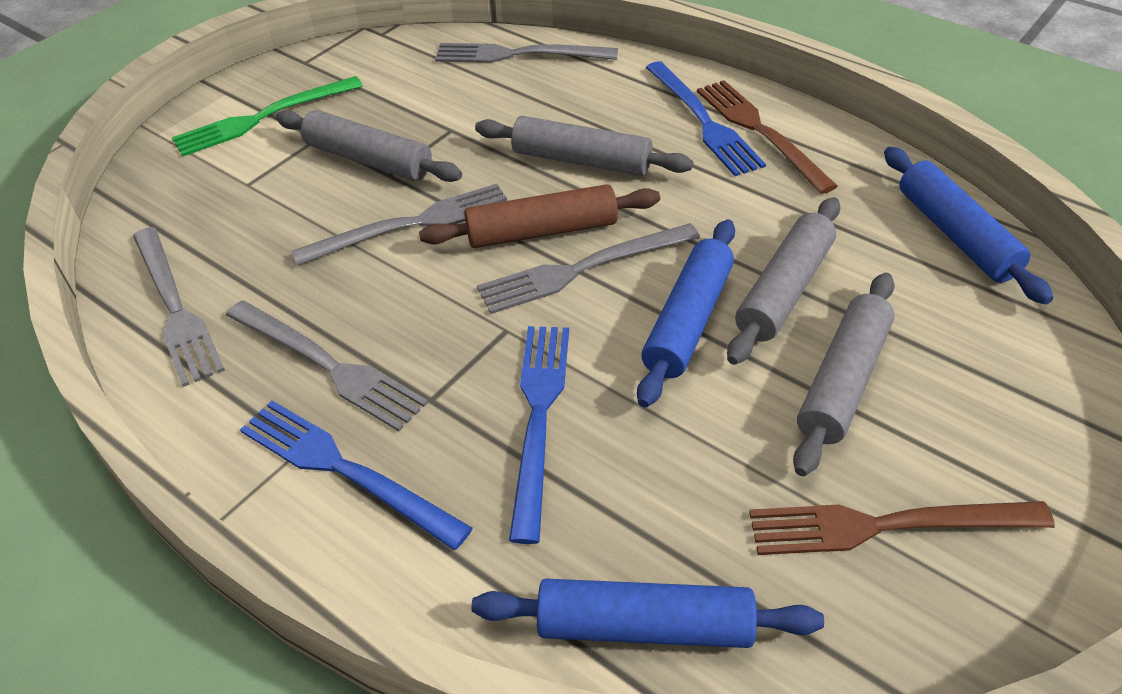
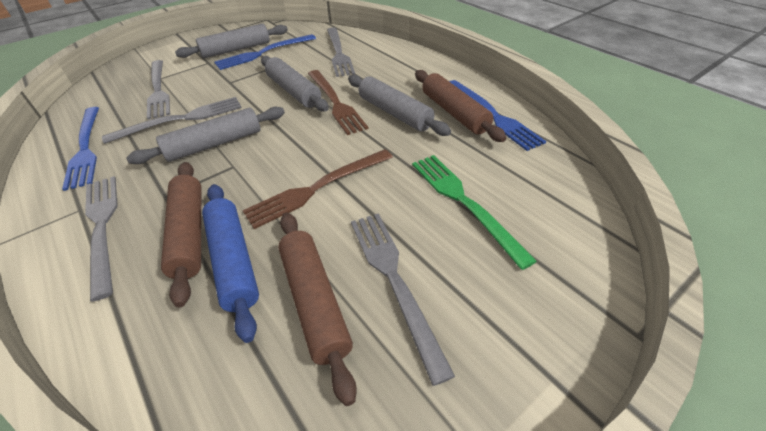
blue rolling pin: [471,579,824,648] [637,219,735,407] [884,147,1053,305] = 3 -> [202,184,259,343] = 1
brown rolling pin: [419,184,660,248] = 1 -> [161,162,201,307] [278,213,357,406] [415,70,506,142] = 3

